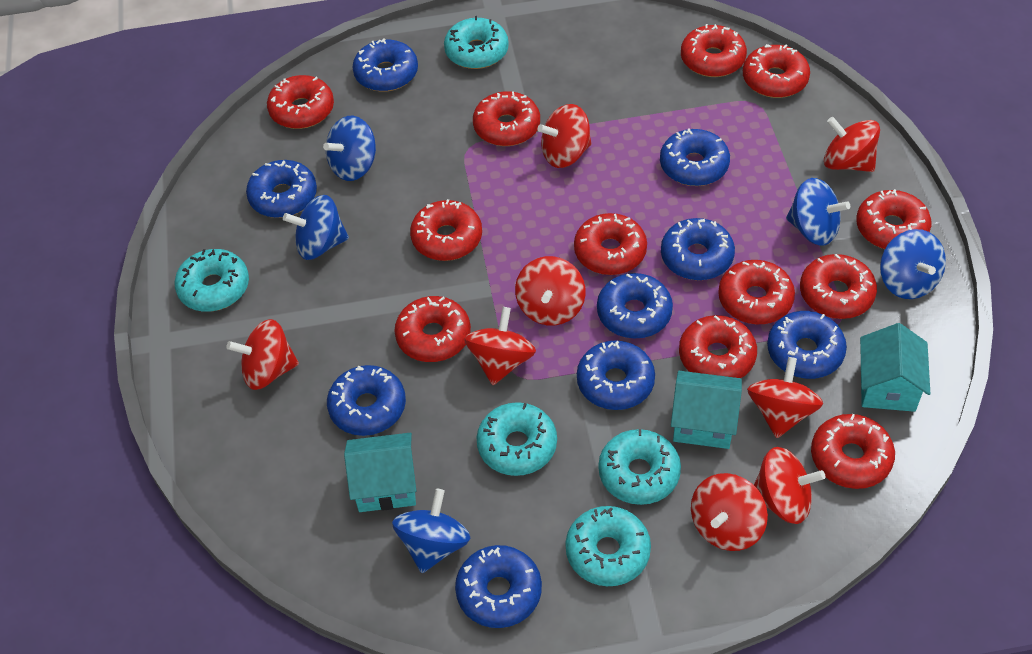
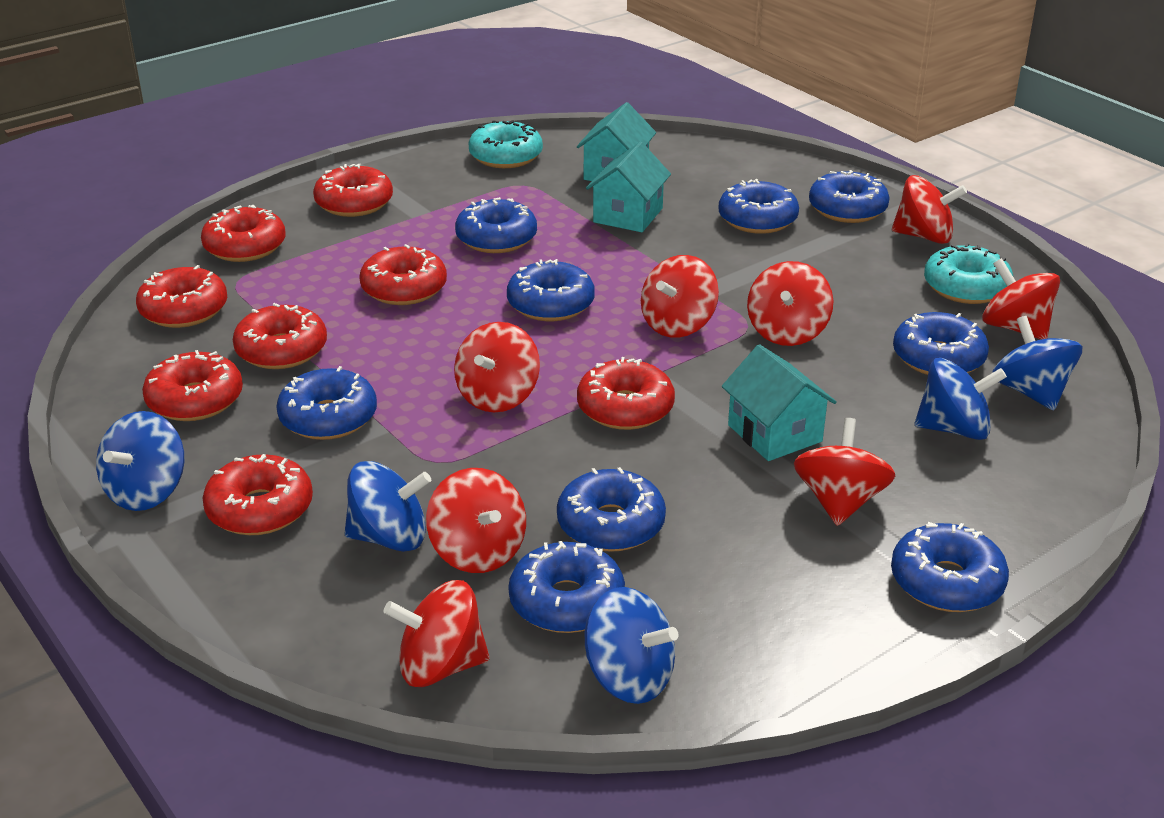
red donut: [267,75,334,129] [394,296,471,362] [410,199,482,261] [473,91,540,146] [574,213,647,275] [679,315,757,378] [681,24,747,77] [718,260,795,325] [743,44,810,98] [800,254,877,319] [811,414,895,489] [856,189,931,249] = 12 -> [136,265,227,328] [142,350,243,421] [201,205,286,262] [203,454,313,535] [233,303,327,369] [313,164,393,217] [359,244,447,305] [577,357,675,430] = 8
turquoise donut: [174,249,249,312] [444,16,509,69] [476,402,557,476] [566,506,651,586] [598,429,681,505] = 5 -> [468,120,543,168] [924,243,1013,304] = 2

